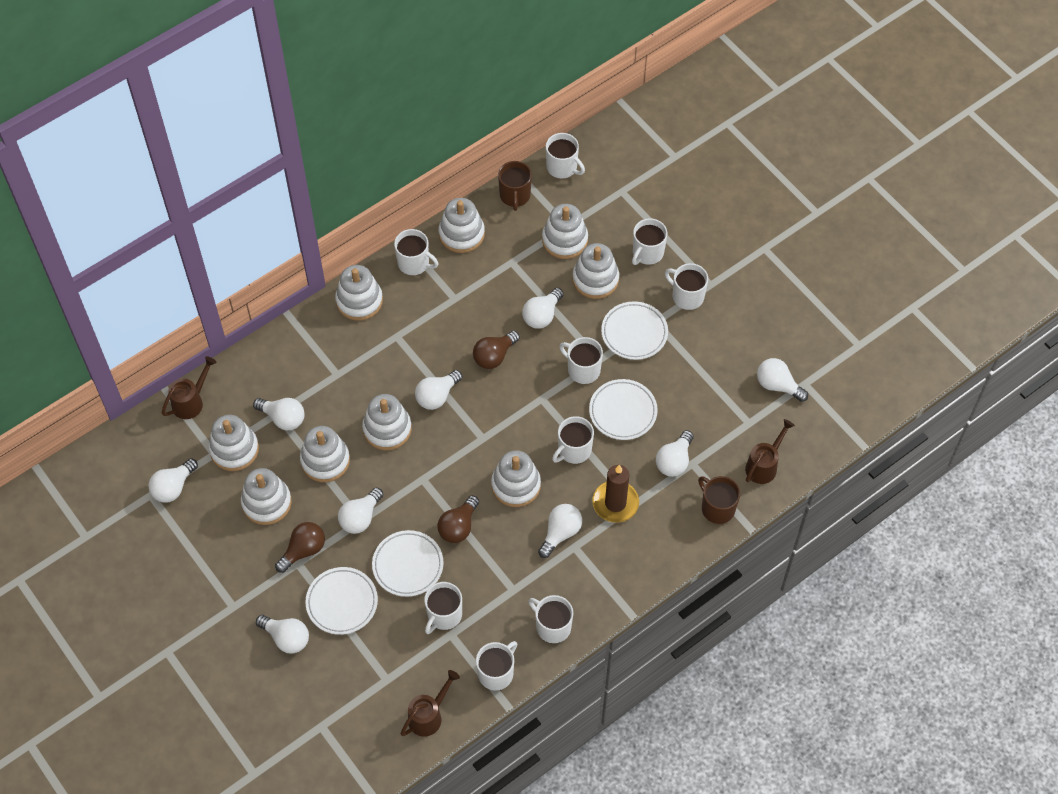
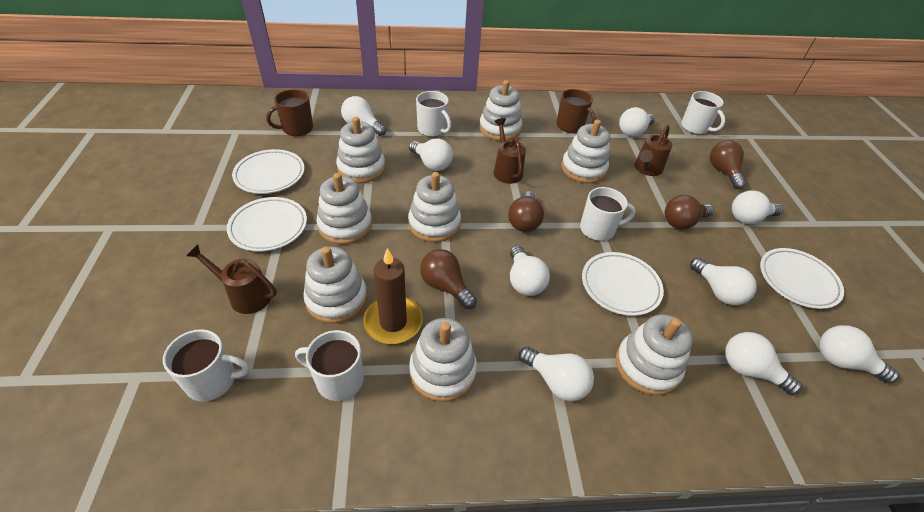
brown light bulb: [275,522,325,573] [437,495,479,543] [473,331,520,369] = 3 -> [420,249,477,309] [508,191,544,232] [665,195,714,229] [710,140,746,189] = 4
white mug: [394,229,438,275] [424,582,462,634] [476,641,517,691] [528,595,573,643] [546,133,585,178] [552,416,594,464] [559,337,603,384] [632,218,667,265] [665,263,708,310] = 9 -> [163,329,249,402] [295,330,364,401] [416,91,452,137] [580,187,636,241] [681,91,725,134] = 5
white stacking toy: [208,415,259,471] [241,468,292,525] [300,426,350,482] [335,265,383,321] [362,394,412,450] [439,198,485,253] [491,450,541,507] [542,204,588,259] [573,243,619,299] = 9 -> [303,246,367,324] [316,173,372,244] [336,117,385,183] [408,172,461,242] [409,318,477,402] [479,80,522,141] [561,120,610,183] [616,314,693,395] = 8

